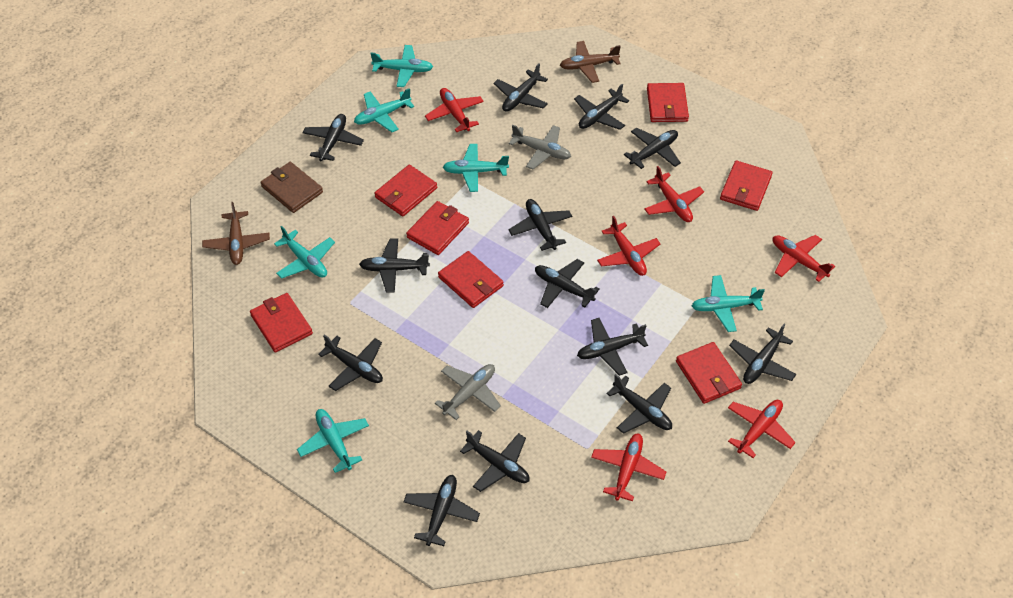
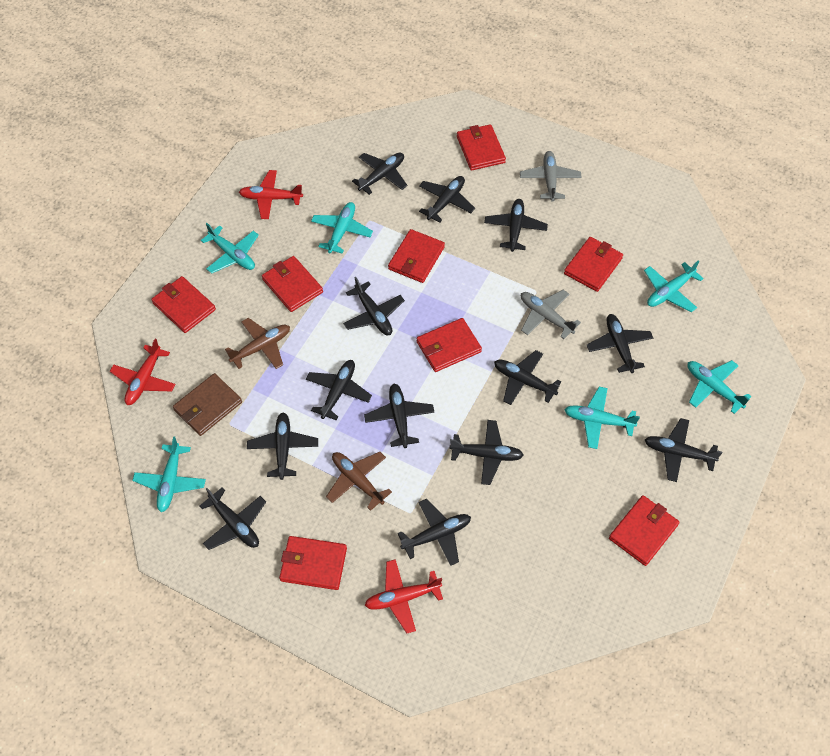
red plane: [425,88,484,132] [591,433,667,501] [597,216,660,276] [644,166,704,222] [728,400,796,458] [773,235,835,282] = 6 -> [110,338,176,405] [239,170,303,219] [365,559,443,633] = 3
red wallet: [250,293,313,352] [375,165,437,216] [406,201,469,255] [438,251,504,308] [647,83,689,122] [676,342,742,404] [720,161,773,211] = 7 -> [151,276,216,333] [262,256,323,312] [279,536,347,590] [388,229,445,283] [416,318,482,372] [457,124,506,171] [564,237,623,292] [609,495,680,566] = 8

